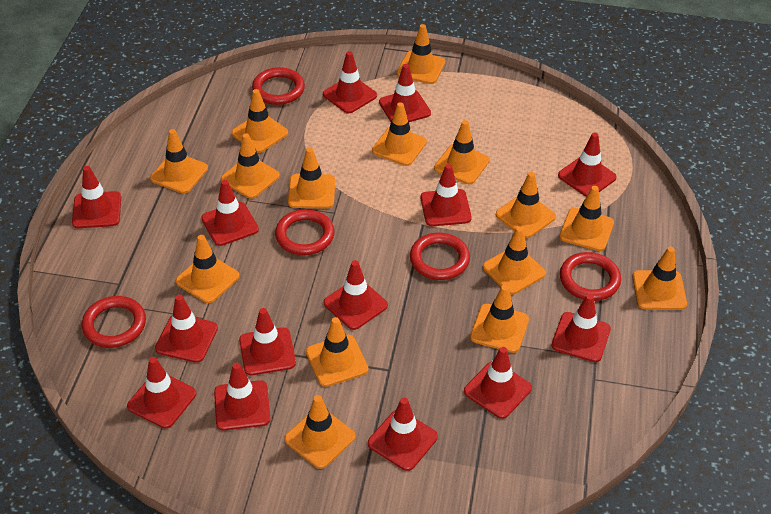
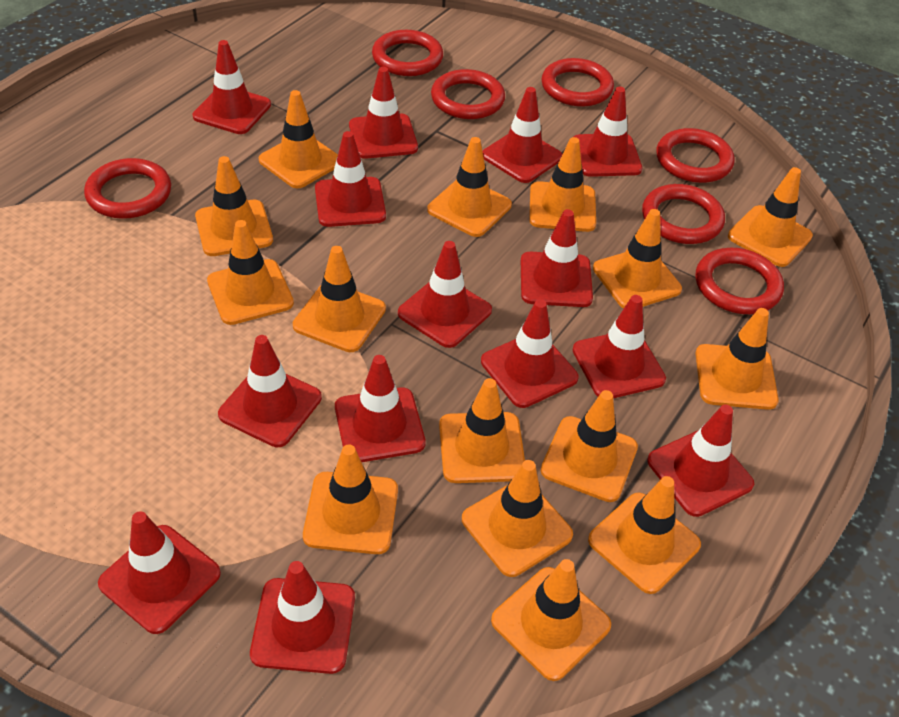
red ring: [82,296,146,348] [252,67,305,105] [275,209,334,255] [410,233,470,280] [560,252,621,301] = 5 -> [84,158,171,219] [372,30,443,76] [431,69,505,119] [542,58,614,107] [642,184,725,244] [656,128,735,183] [696,248,784,314] = 7

